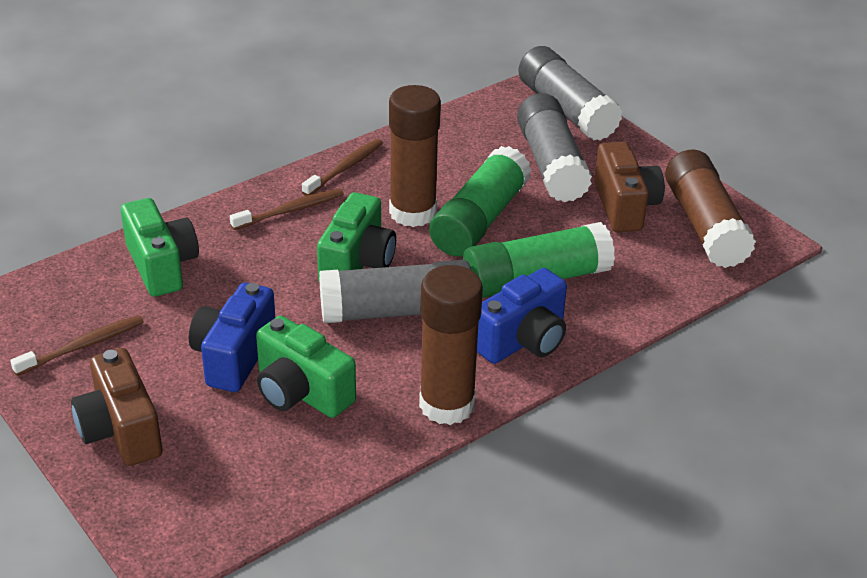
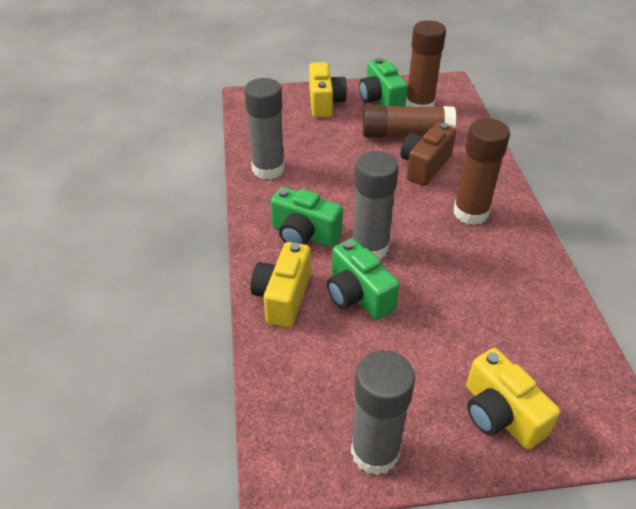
blue camera: [189,283,275,392] [477,268,567,364] = 2 -> none = 0
brown camera: [71,348,163,466] [594,142,664,232] = 2 -> [401,123,456,186] = 1
brown toothbrush: [10,315,144,376] [230,188,344,230] [302,139,383,196] = 3 -> none = 0
green glue stick: [429,146,532,257] [463,222,615,298] = 2 -> none = 0
yellow camera: none = 0 -> [250,242,311,327] [309,62,347,118] [466,348,560,450] = 3

